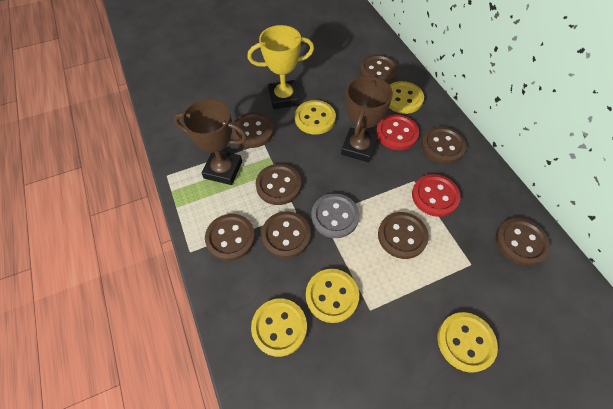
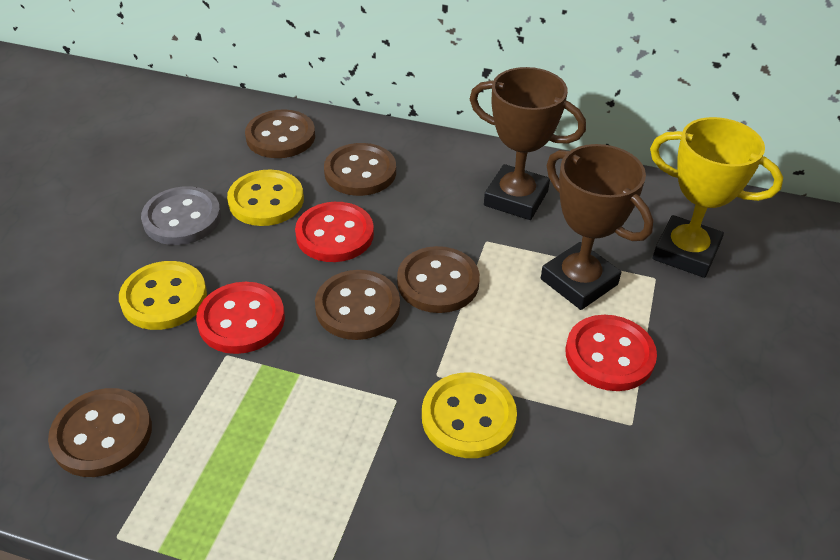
brown button: [205,214,255,261] [232,112,274,148] [256,164,301,205] [261,211,311,258] [360,55,398,83] [378,212,429,259] [421,127,466,164] [496,218,550,266] = 8 -> [48,388,152,477] [245,109,315,158] [315,270,400,340] [324,143,396,196] [397,246,480,313] = 5
red button: [376,114,419,150] [412,174,461,217] = 2 -> [196,282,285,354] [295,202,374,262] [565,315,657,391] = 3
yellow button: [251,298,307,357] [295,100,336,135] [306,269,359,323] [389,81,424,114] [438,312,498,373] = 5 -> [119,261,207,330] [227,170,304,226] [422,373,517,458] = 3

